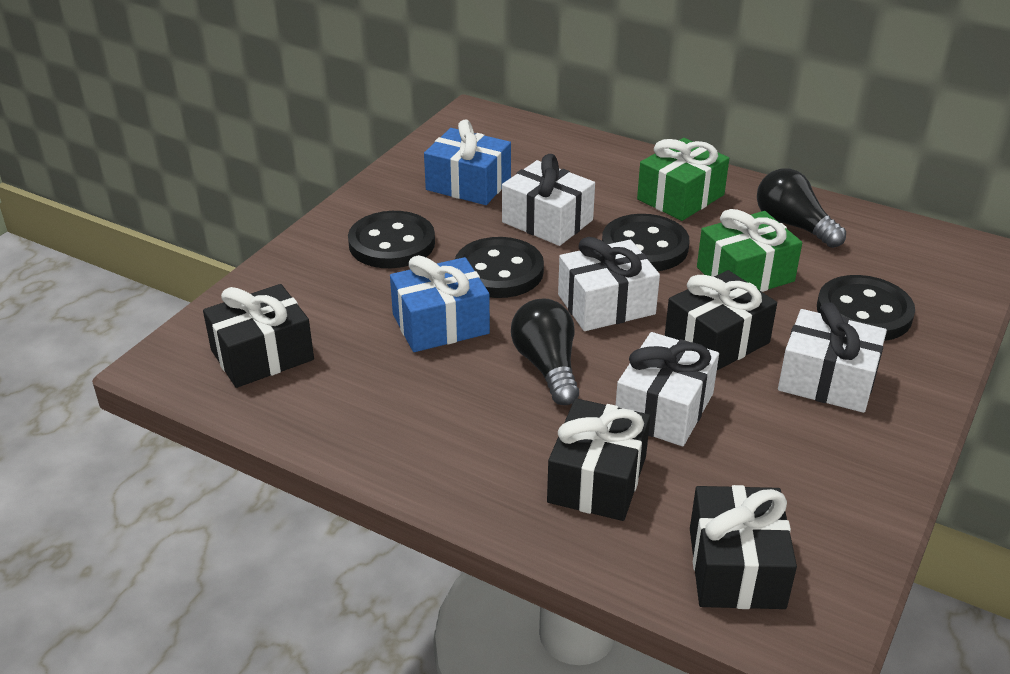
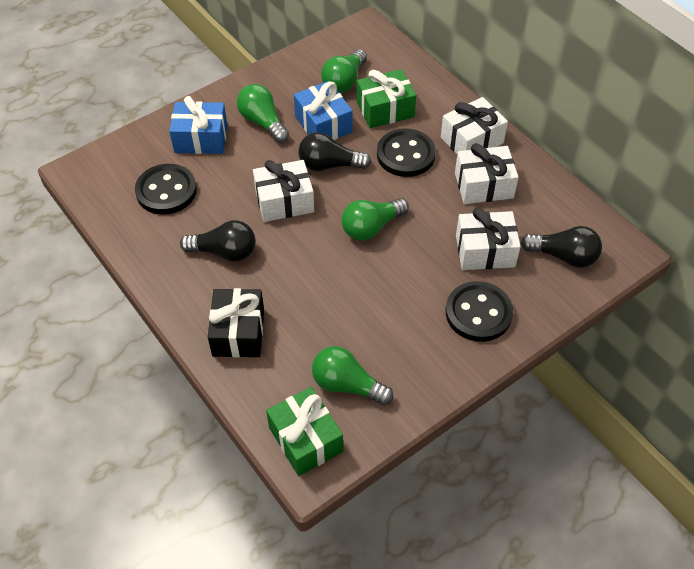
black button: [348,211,435,268] [455,237,544,298] [602,214,690,271] [817,275,915,341] = 4 -> [135,164,197,214] [377,128,436,177] [446,281,513,342] = 3
black gift: [203,284,314,388] [547,398,650,521] [665,270,777,370] [690,485,797,609] = 4 -> [208,288,264,358] = 1
black light bulb: [511,298,579,405] [757,168,846,248] = 2 -> [180,220,256,262] [298,132,371,171] [521,226,602,268] = 3
green light bulb: none = 0 -> [237,84,289,143] [312,346,393,405] [321,49,367,93] [341,198,409,241] = 4

